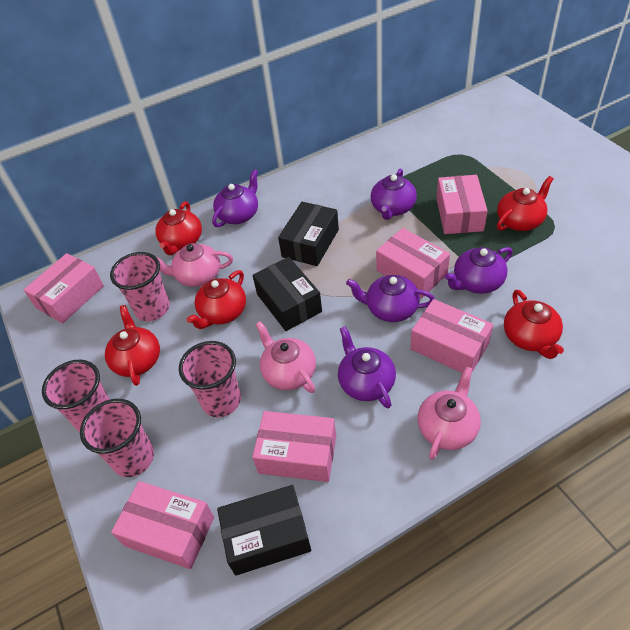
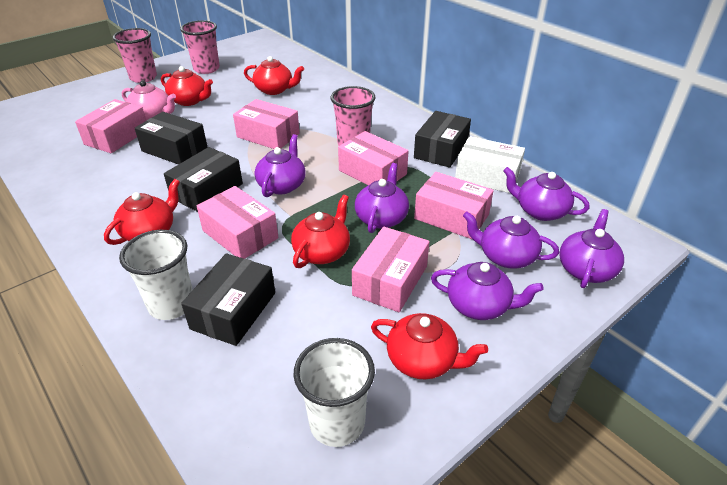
black box: [217,485,311,576] [252,257,322,331] [278,202,339,266] = 3 -> [135,112,207,165] [164,147,243,212] [181,253,275,346] [414,111,471,168] = 4
pink cup: [42,360,110,432] [80,399,154,477] [110,252,170,321] [179,341,241,417] = 4 -> [112,28,157,83] [180,20,220,74] [331,86,375,146] = 3
pink teapot: [157,243,233,287] [255,321,316,393] [417,366,481,460] = 3 -> [122,80,176,120] = 1
purple teapot: [212,169,258,227] [338,326,396,409] [346,275,435,322] [370,169,417,220] [444,247,513,294] = 5 -> [255,134,306,197] [355,163,409,233] [431,262,544,320] [463,211,559,269] [503,167,589,221] [559,209,624,288] = 6
white box: none = 0 -> [455,136,525,193] = 1
white cup: none = 0 -> [119,230,193,320] [294,338,375,447] = 2

